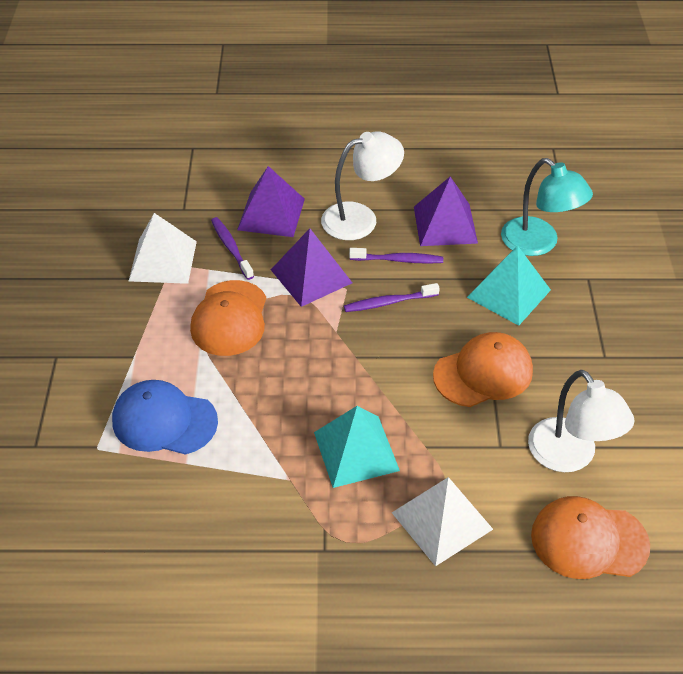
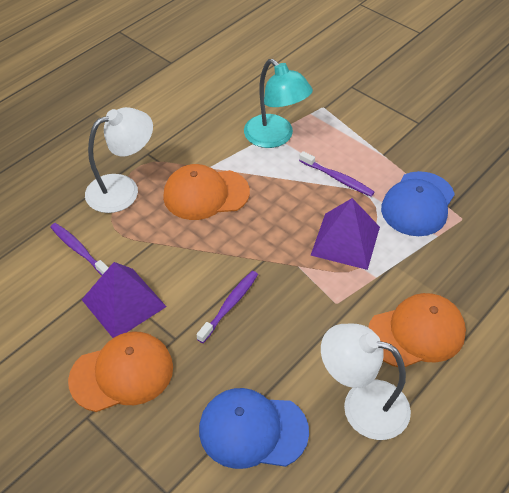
blue cap: [112,380,218,455] = 1 -> [199,388,309,469] [381,171,455,236] = 2
purple pyramid: [237,166,305,237] [271,228,352,307] [414,176,478,246] = 3 -> [82,262,167,338] [311,198,380,270] = 2
turquoise pyramid: [314,406,400,488] [467,246,551,326] = 2 -> none = 0
white pyramid: [129,213,197,284] [392,477,493,566] = 2 -> none = 0

